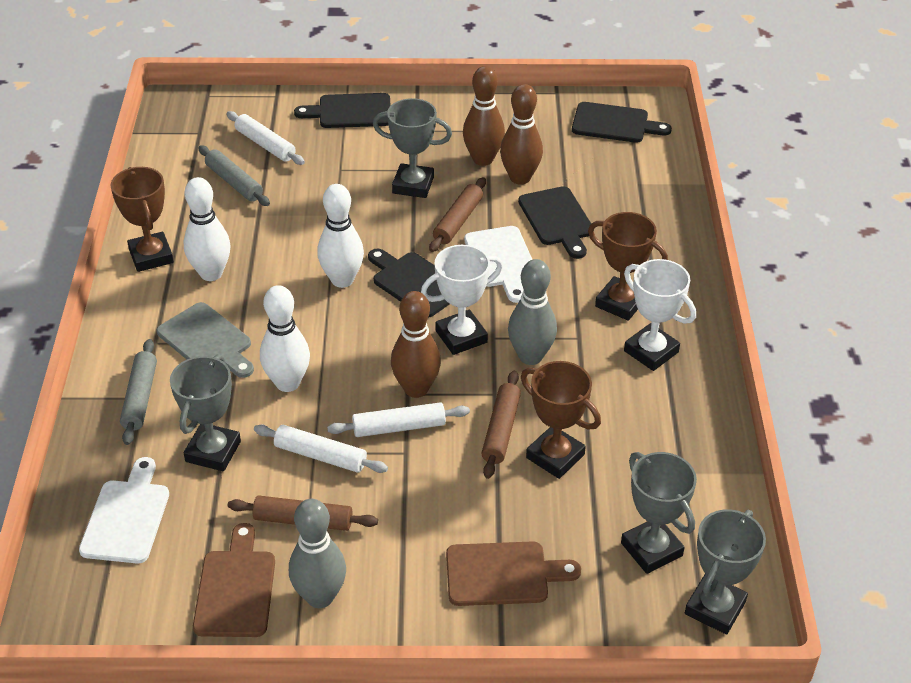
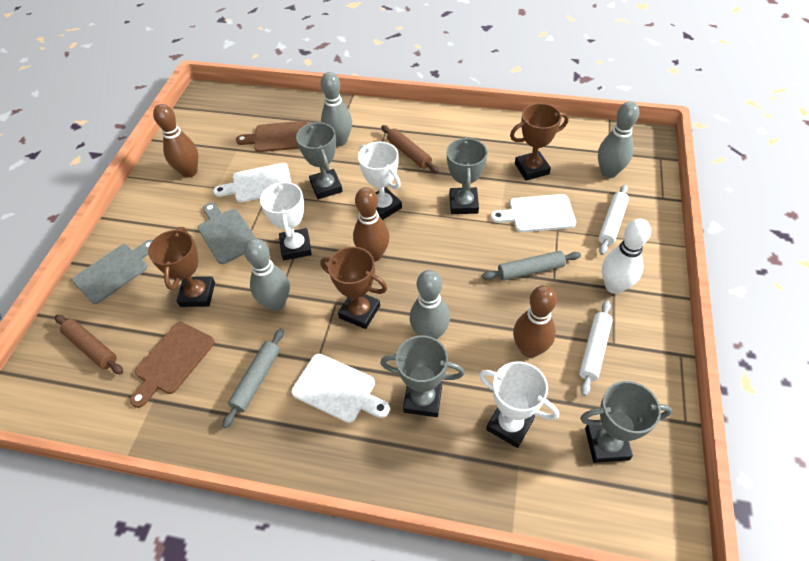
black cutting board: [294,93,391,128] [368,248,449,318] [518,186,591,259] [572,102,672,143] = 4 -> none = 0
brown rolling pin: [228,495,378,531] [429,177,486,252] [481,371,521,479] = 3 -> [55,315,123,374] [381,125,439,173] = 2
grey bowling pin: [289,499,346,608] [508,259,557,365] = 2 -> [244,238,290,311] [321,72,352,146] [410,270,450,339] [598,101,639,178] = 4
grey cutting board: [157,302,254,378] = 1 -> [72,239,153,304] [198,203,256,264] = 2
white bowling pin: [183,177,231,281] [260,285,310,392] [317,184,364,288] = 3 -> [602,219,651,294] = 1
white cutting board: [79,457,169,563] [464,226,533,303] = 2 -> [213,163,291,202] [291,354,390,423] [491,194,576,232] = 3
white rolling pin: [227,111,305,165] [254,424,388,473] [327,402,470,437] = 3 -> [579,300,613,396] [598,184,629,255] = 2
white trophy: [421,245,503,355] [624,259,696,371] = 2 -> [260,180,312,260] [358,142,402,220] [479,361,559,448] = 3

